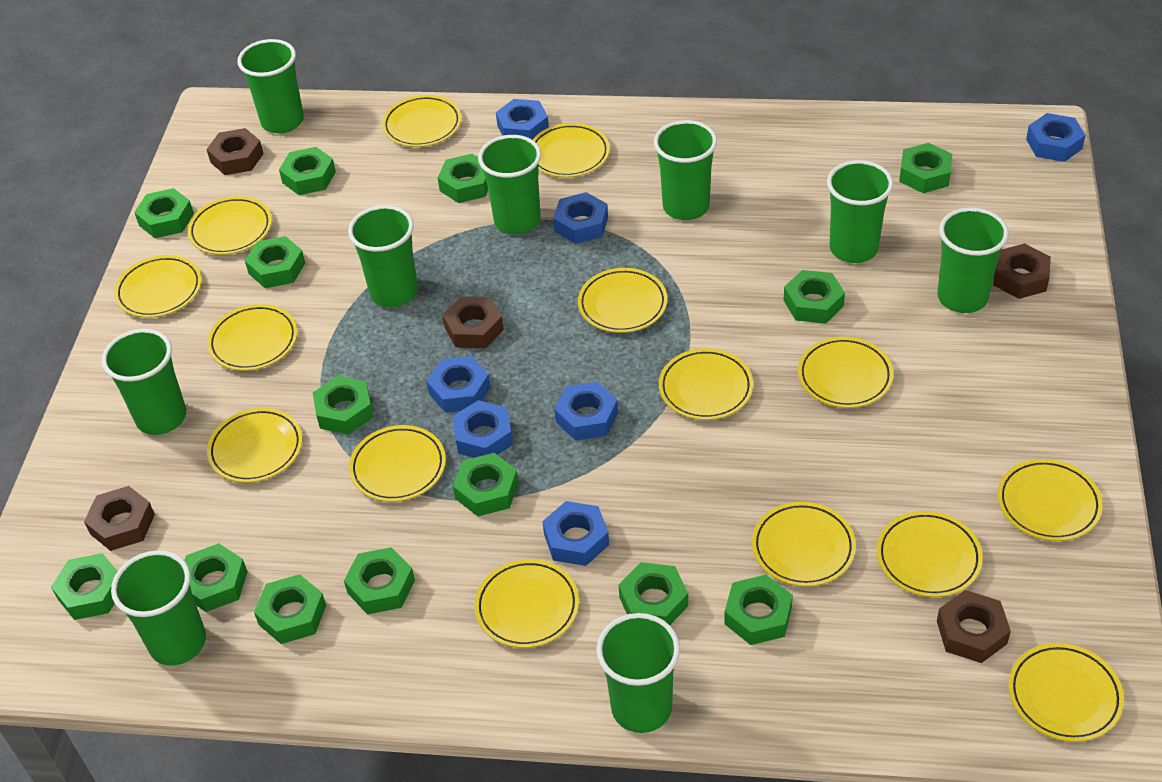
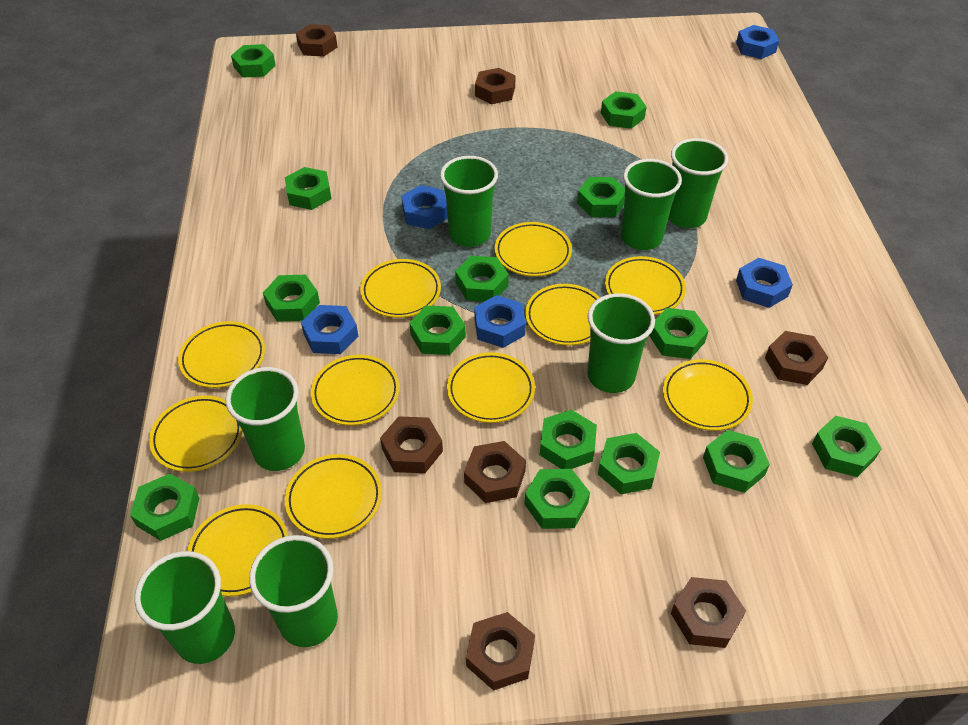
blue nut: [426,356,491,413] [452,400,513,458] [496,99,549,140] [542,501,609,566] [553,192,608,244] [554,382,618,441] [1026,113,1086,162] = 7 -> [301,305,359,354] [401,185,448,229] [474,295,526,348] [736,25,779,59] [736,258,793,308] = 5
brown nut: [84,486,155,551] [206,128,264,175] [442,296,504,348] [937,590,1011,663] [993,243,1051,299] = 5 -> [296,24,337,57] [380,416,443,473] [464,441,526,503] [466,612,535,691] [475,68,516,104] [671,577,746,648] [765,331,828,385] = 7
green cup: [102,329,186,435] [111,550,206,666] [237,39,304,133] [348,205,418,307] [478,135,541,234] [596,613,680,733] [654,120,717,220] [827,160,894,263] [937,208,1009,313] = 9 -> [134,551,235,664] [226,367,305,471] [249,535,338,647] [440,156,498,247] [587,293,655,393] [621,159,682,250] [668,138,728,228] = 7
yellow plate: [114,255,201,318] [188,196,272,255] [207,304,297,371] [207,408,302,483] [349,425,446,502] [382,95,461,147] [474,559,579,648] [533,123,610,178] [578,268,667,333] [659,348,753,420] [752,502,856,587] [798,337,894,408] [877,511,983,597] [998,459,1103,541] [1008,643,1124,742] = 15 -> [149,396,243,472] [178,321,266,388] [187,504,289,596] [285,454,382,539] [311,355,400,426] [360,259,441,318] [447,352,535,423] [495,222,572,277] [525,284,600,346] [605,256,686,315] [663,359,753,431] = 11

